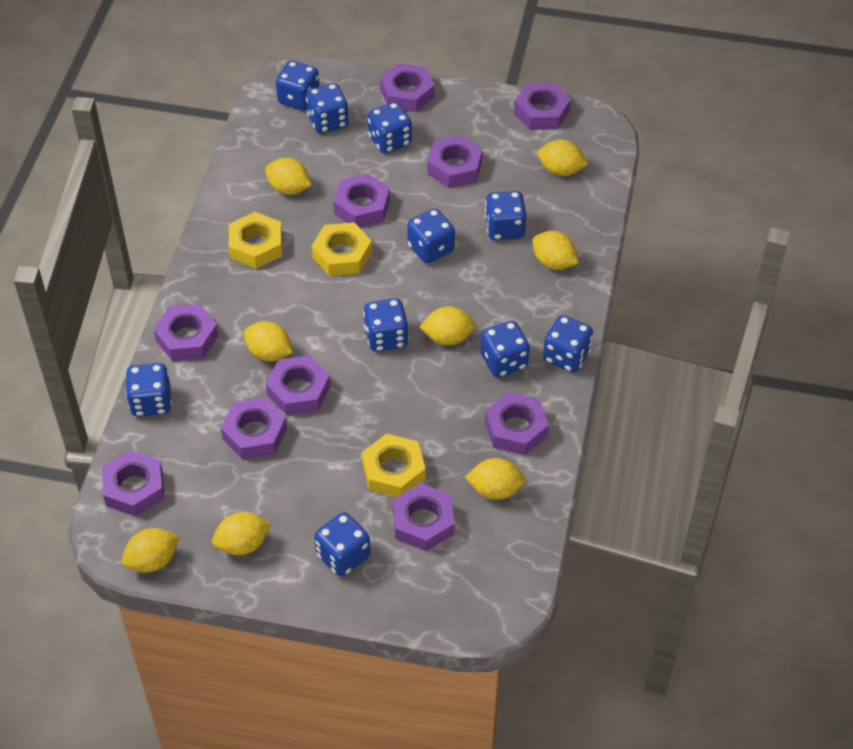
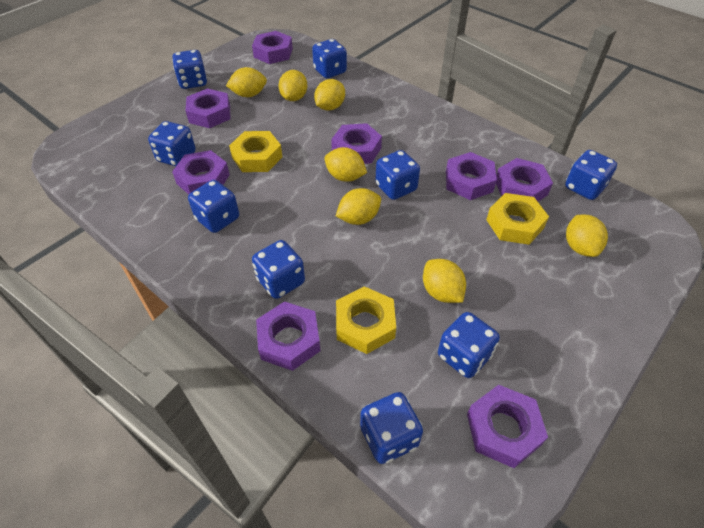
blue dice: [125,363,172,417] [276,61,320,111] [306,83,349,133] [314,512,371,577] [363,298,409,352] [368,102,412,154] [407,208,455,264] [480,321,530,377] [485,191,526,240] [543,315,593,373] = 10 -> [148,121,196,166] [172,50,207,89] [188,180,239,233] [252,240,305,299] [312,39,347,78] [360,392,423,464] [375,150,420,200] [438,312,500,378] [565,150,617,200] = 9
purple nut: [102,450,164,517] [154,304,219,361] [221,397,287,460] [266,355,331,415] [333,174,390,227] [380,63,435,112] [392,483,455,552] [427,135,483,188] [485,392,549,455] [514,83,571,130] = 10 -> [172,150,230,194] [185,88,230,128] [252,31,293,64] [256,301,320,371] [331,123,382,164] [446,152,497,200] [467,385,548,468] [496,158,553,201] = 8
yellow lemon: [122,528,179,572] [212,512,271,555] [244,321,293,361] [265,158,312,195] [420,306,476,345] [465,458,526,500] [532,231,578,270] [538,140,588,176] = 8 -> [226,67,267,97] [278,70,307,101] [314,79,345,110] [324,147,367,182] [336,188,381,225] [423,259,466,303] [566,215,608,257] = 7

